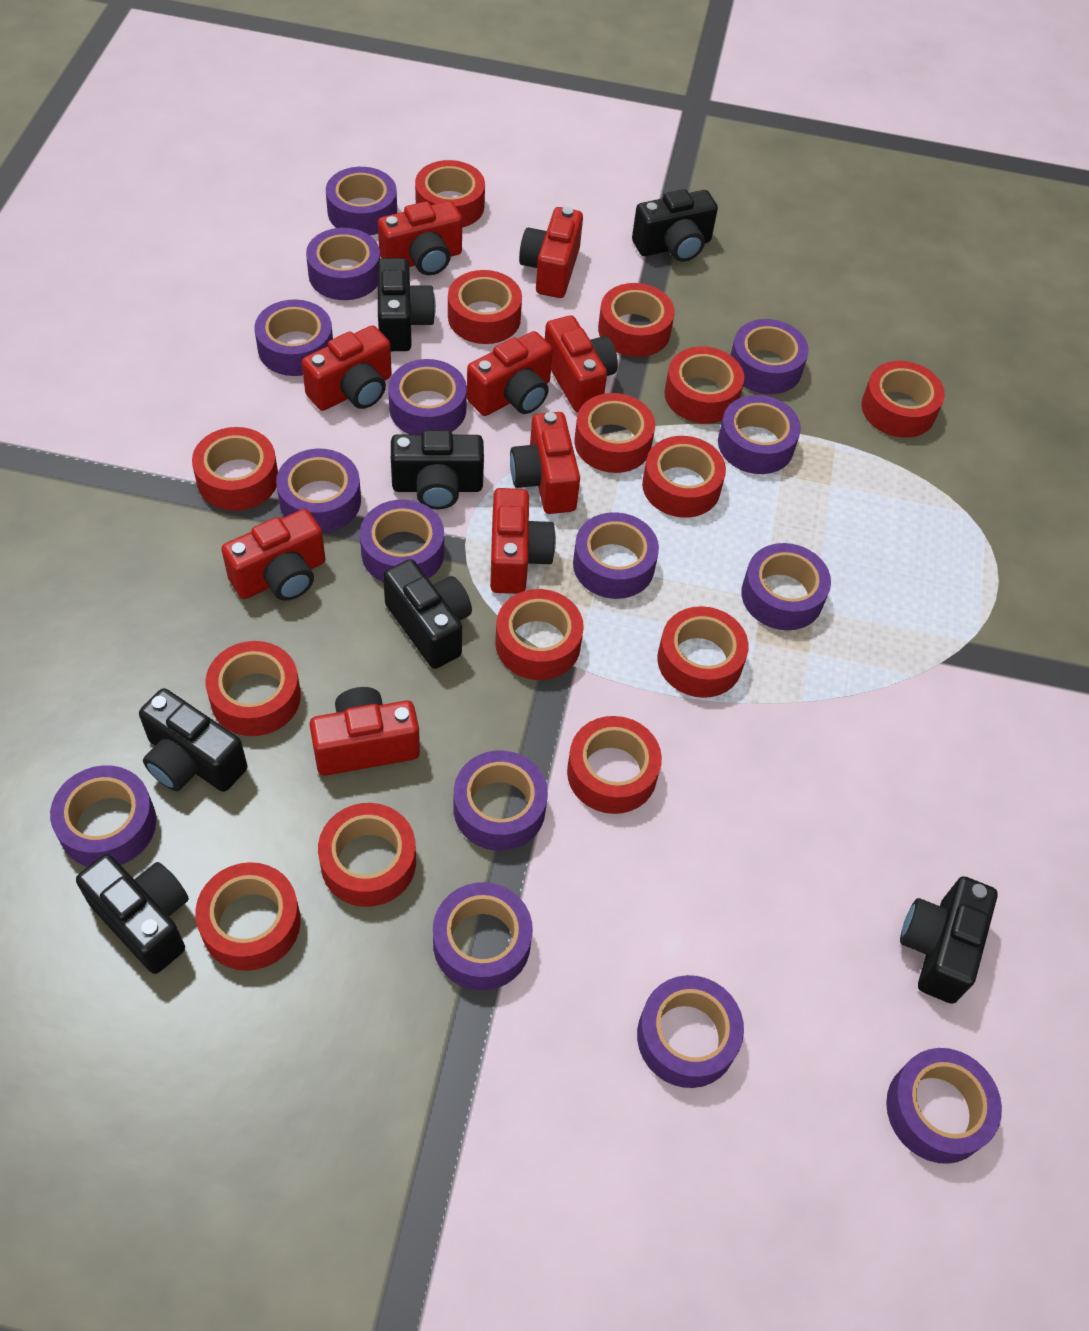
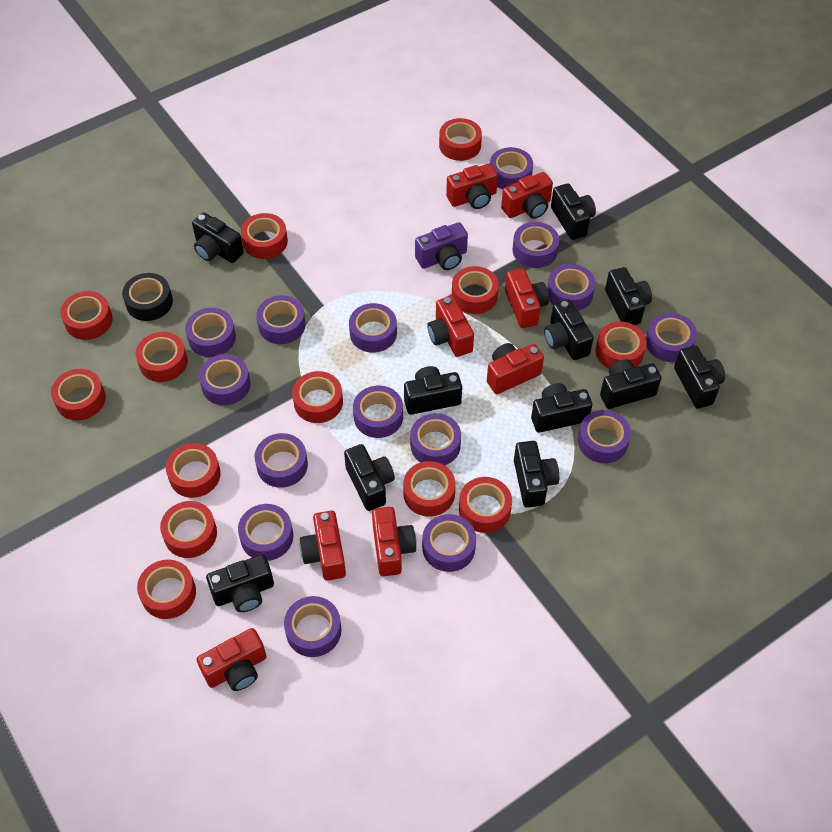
black camera: [76,854,189,974] [139,688,247,792] [377,258,436,351] [383,559,472,669] [391,430,484,509] [632,189,718,262] [900,876,998,1004] = 7 -> [192,212,244,263] [206,555,274,612] [344,444,395,511] [404,366,462,415] [514,441,559,508] [531,383,592,433] [544,299,594,360] [551,183,596,240] [600,359,662,409] [605,267,652,325] [674,345,725,409] = 11
black tape: none = 0 -> [122,273,173,321] = 1
purple camera: none = 0 -> [415,222,468,270] = 1
red camera: [221,509,325,601] [302,325,392,411] [309,687,420,776] [378,201,462,275] [467,331,553,416] [490,488,556,594] [510,412,580,514] [519,207,583,298] [545,315,618,412] = 9 -> [196,628,267,691] [300,511,346,581] [372,507,417,576] [427,296,474,357] [446,163,498,209] [487,343,544,394] [501,172,553,219] [505,268,549,328] = 8
red tape: [192,427,278,511] [195,862,301,971] [205,641,301,736] [318,803,416,907] [415,160,485,228] [448,270,522,344] [495,589,584,680] [567,716,662,814] [574,393,655,473] [598,283,674,357] [642,436,726,518] [657,606,748,698] [664,346,744,424] [862,361,945,438] = 14 -> [51,369,106,421] [60,291,113,340] [136,332,188,382] [137,560,196,619] [160,501,217,558] [166,443,221,498] [241,213,288,259] [292,371,343,423] [403,461,456,517] [439,118,482,161] [452,266,499,314] [459,477,512,533] [596,322,646,369] = 13

